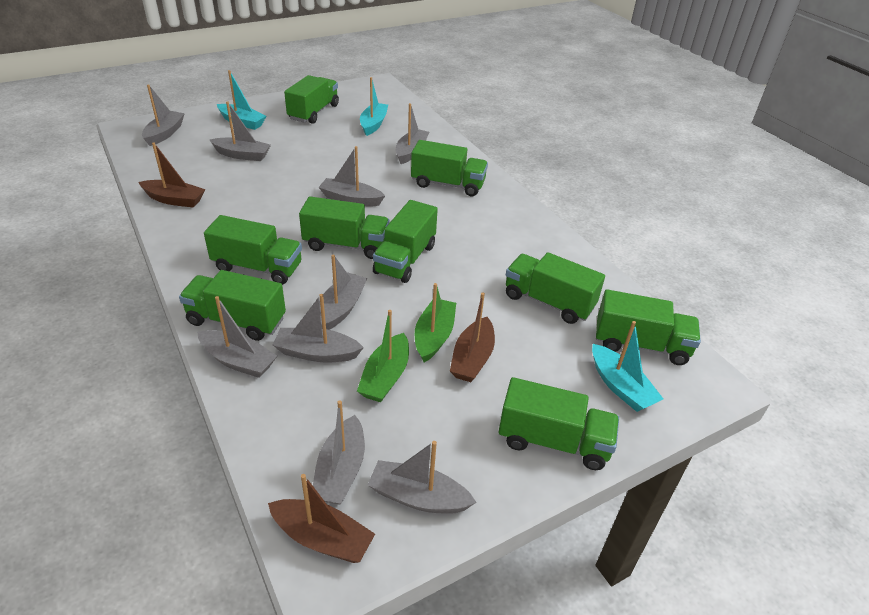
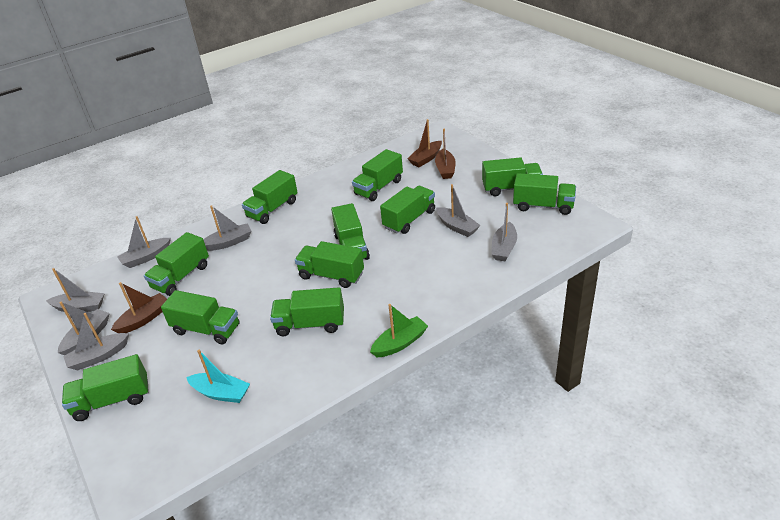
green boat: [357,310,409,402] [415,283,456,362] = 2 -> [370,304,428,357] = 1
green truck: [179,270,286,341] [204,215,302,285] [284,75,339,124] [299,196,389,259] [373,200,438,283] [411,140,488,196] [499,377,619,470] [506,252,605,324] [596,289,701,365] = 9 -> [62,354,149,421] [144,232,209,296] [161,290,240,344] [242,170,298,224] [270,287,344,336] [295,241,364,288] [331,203,370,260] [352,149,403,201] [380,186,435,234] [482,157,543,196] [513,173,576,215] = 11
grey boat: [142,85,185,146] [197,296,277,378] [210,101,271,161] [273,294,364,362] [313,401,365,505] [318,146,385,206] [319,254,367,330] [368,441,477,514] [396,103,429,164] = 9 -> [46,268,105,312] [58,302,110,356] [63,313,129,370] [117,216,171,268] [203,205,251,251] [436,184,481,237] [491,203,517,261] = 7
turquoise boat: [217,70,266,130] [360,77,388,136] [592,321,663,412] = 3 -> [186,350,250,403] = 1

